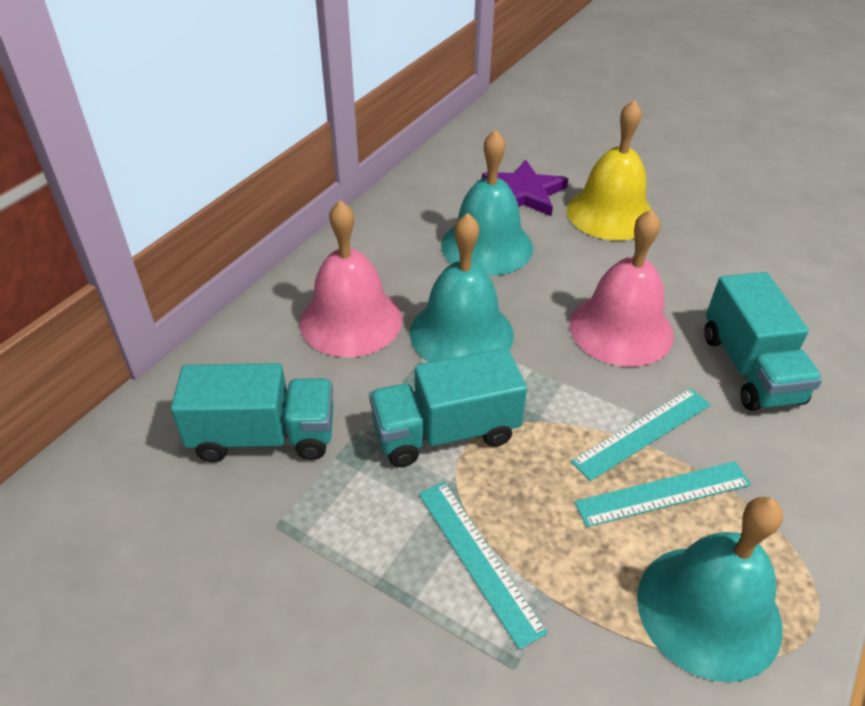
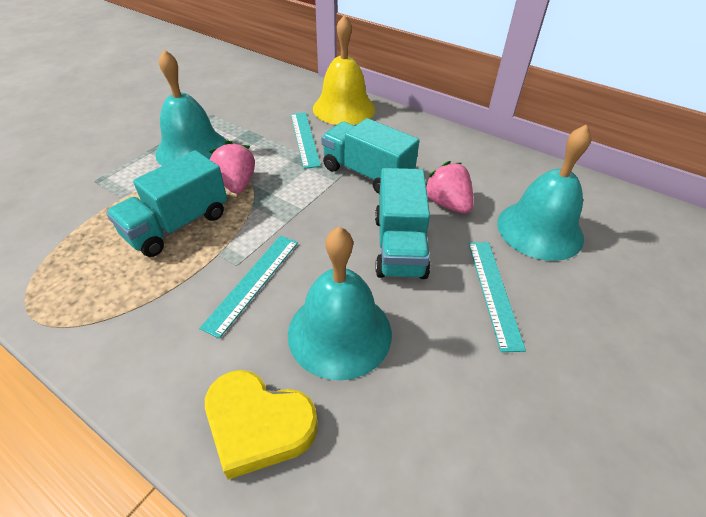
pink bell: [299,200,402,357] [569,209,674,367] = 2 -> none = 0
pink strawberry: none = 0 -> [209,141,255,194] [426,161,474,214] = 2
purple star: [482,159,568,216] = 1 -> none = 0
yellow heart: none = 0 -> [205,370,318,480] = 1

